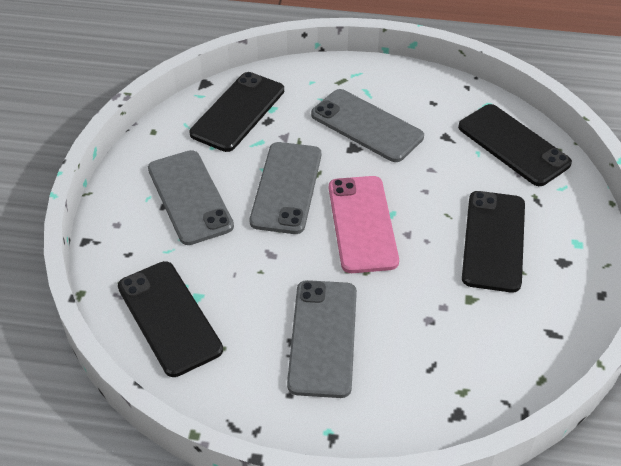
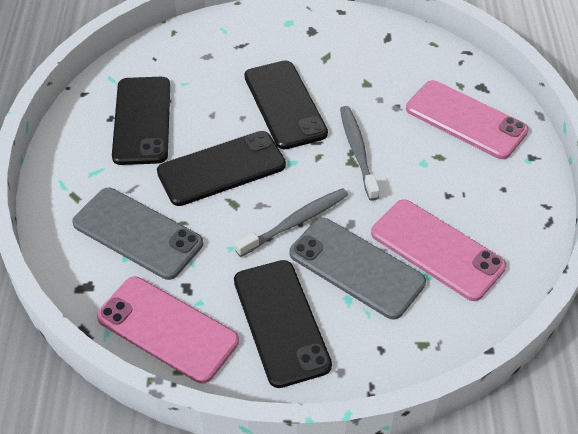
grey phone: [148,150,234,245] [250,142,321,234] [287,280,357,398] [311,89,424,162] = 4 -> [72,188,203,280] [289,218,426,319] = 2
grey toothbrush: none = 0 -> [235,188,348,257] [340,106,380,201] = 2
pink phone: [329,176,399,273] = 1 -> [97,277,239,384] [371,200,506,301] [406,80,529,159] = 3

